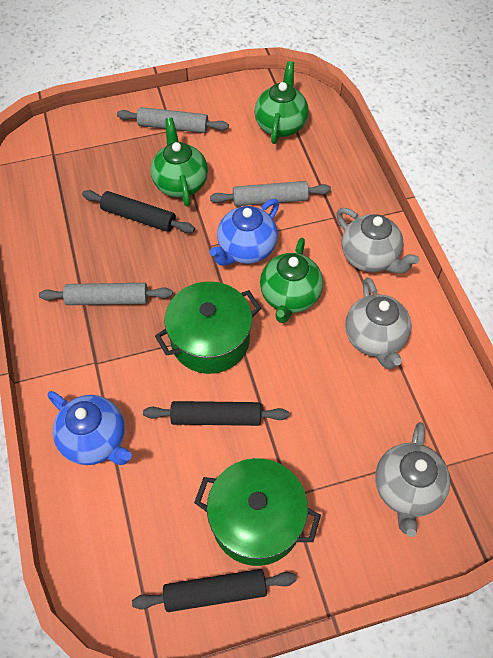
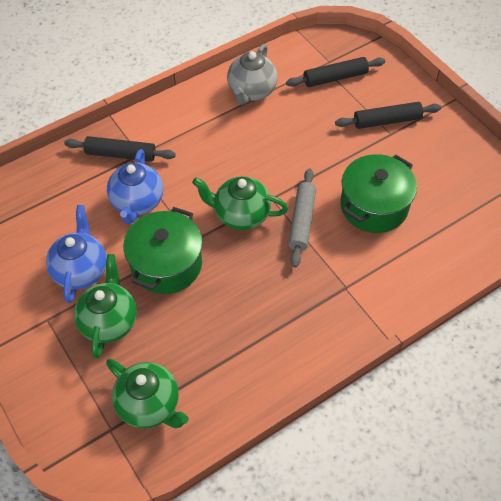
grey rolling pin: [39,283,172,305] [117,107,229,133] [210,181,331,206] = 3 -> [288,168,316,268] = 1
grey teapot: [337,208,419,274] [345,277,411,369] [375,422,450,537] = 3 -> [227,44,278,105] = 1

